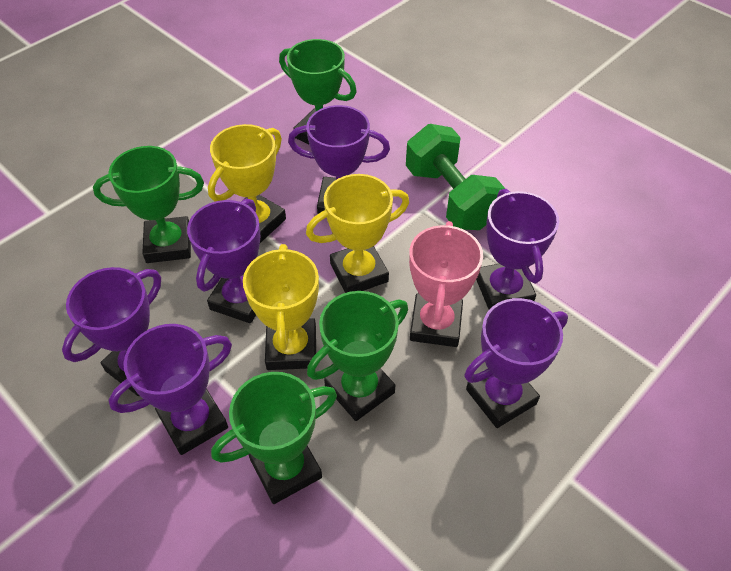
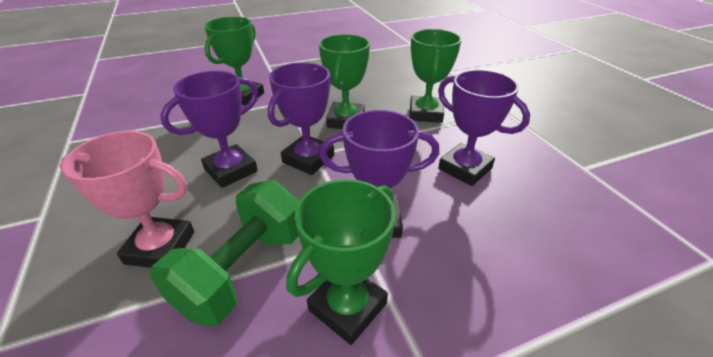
purple trophy: [62,267,161,396] [108,324,232,455] [187,198,260,323] [288,105,390,214] [464,298,568,428] [476,189,559,310] = 6 -> [160,71,258,188] [268,62,334,175] [319,110,439,238] [438,70,530,186] = 4
yellow trophy: [208,124,286,243] [243,244,319,370] [306,174,409,293] = 3 -> none = 0

